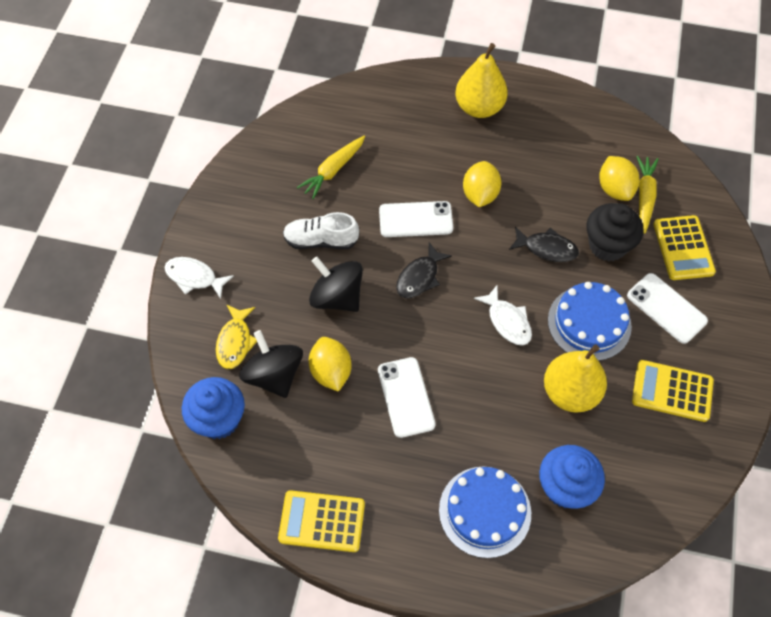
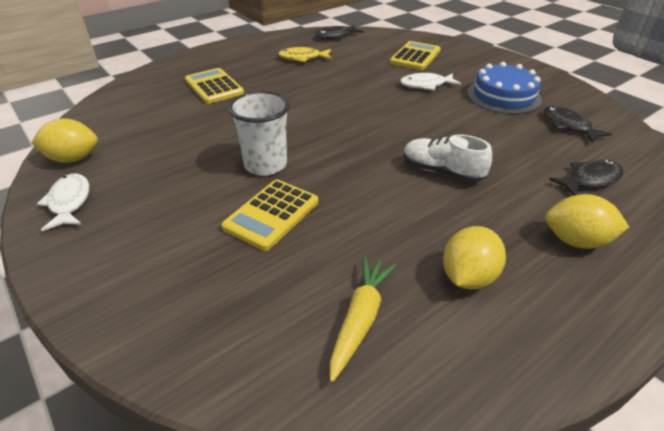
black cupcake: [587,203,643,261] = 1 -> none = 0
black fish: [396,242,452,298] [509,227,579,262] = 2 -> [315,25,363,39] [544,106,612,143] [549,160,624,196] = 3
black spinning top: [239,330,303,398] [309,257,363,312] = 2 -> none = 0
blue cake: [439,467,531,558] [548,282,632,361] = 2 -> [467,62,542,114] = 1
blue cupcake: [182,377,245,439] [539,445,605,509] = 2 -> none = 0
white cup: none = 0 -> [228,91,290,176] = 1
white phone: [378,357,436,438] [379,201,453,237] [627,273,708,344] = 3 -> none = 0
yellow carrot: [297,136,365,199] [636,156,659,234] = 2 -> [330,256,396,382] = 1
yellow pear: [455,43,508,118] [544,344,607,413] = 2 -> none = 0

